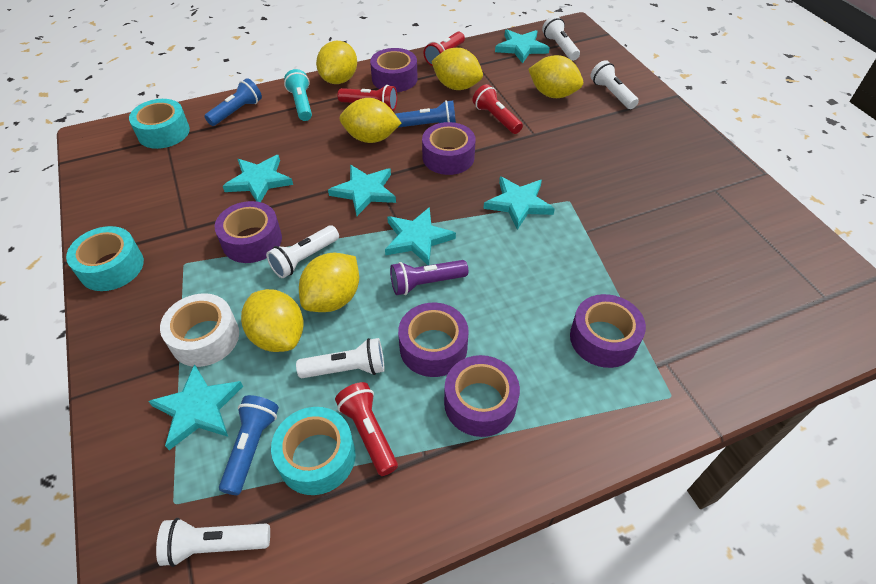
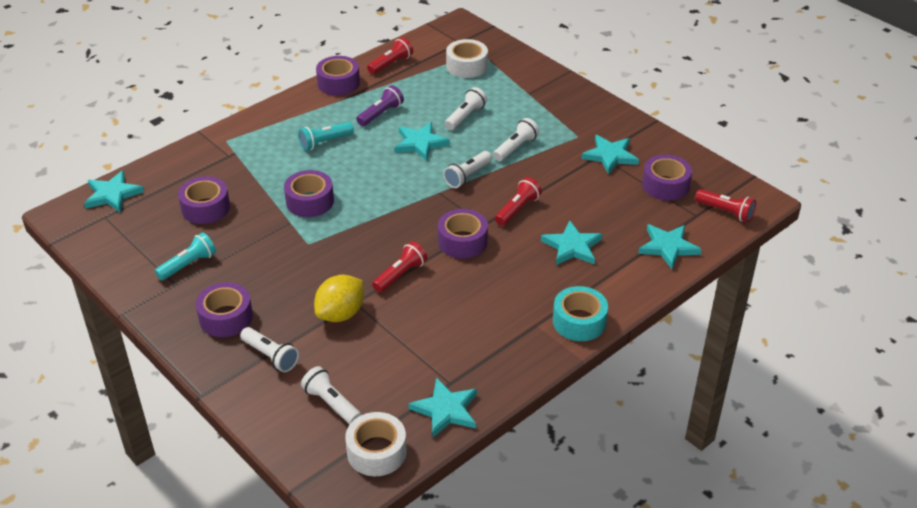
blue flashlight: [204,78,262,126] [219,395,279,495] [395,100,456,128] = 3 -> none = 0
turquoise flashlight: [284,69,312,121] = 1 -> [155,232,216,281] [298,122,354,151] = 2
turquoise tape: [66,226,144,291] [129,99,190,149] [271,407,356,495] = 3 -> [553,286,608,341] = 1
white tape: [160,293,239,367] = 1 -> [345,412,407,476] [446,39,488,78] = 2
yellow lemon: [241,289,304,352] [299,253,359,312] [316,41,357,84] [340,98,402,143] [431,48,483,90] [528,55,583,98] = 6 -> [314,275,364,322] = 1

